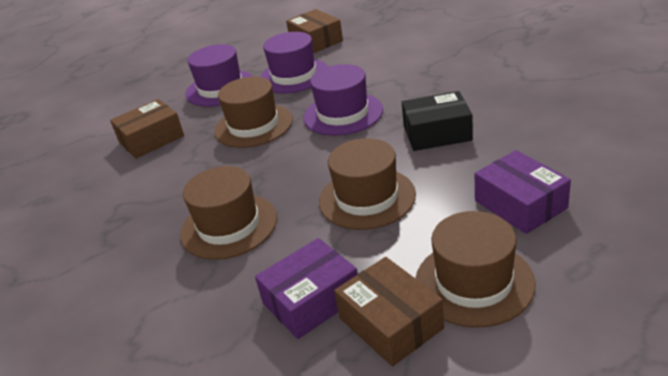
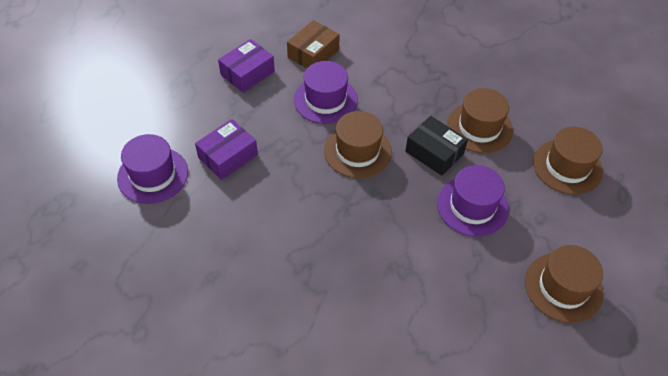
brown box: [110,99,184,159] [286,9,343,53] [334,257,444,367] = 3 -> [287,20,340,68] = 1

